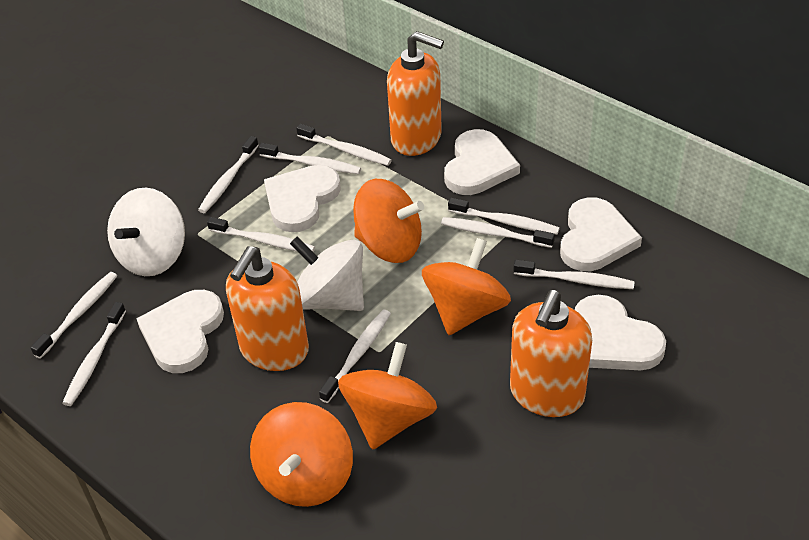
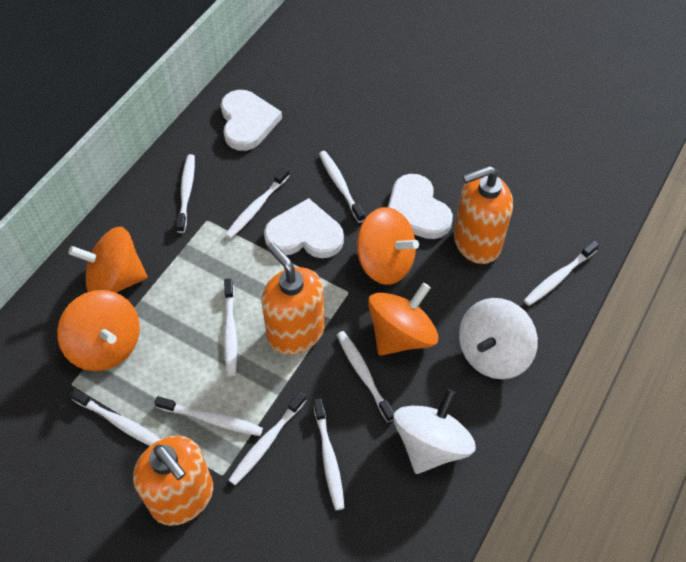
white heart: [136,290,224,373] [264,165,341,232] [444,129,520,195] [560,197,642,271] [575,295,666,370] = 5 -> [221,90,282,151] [264,198,344,258] [388,174,453,239] = 3

